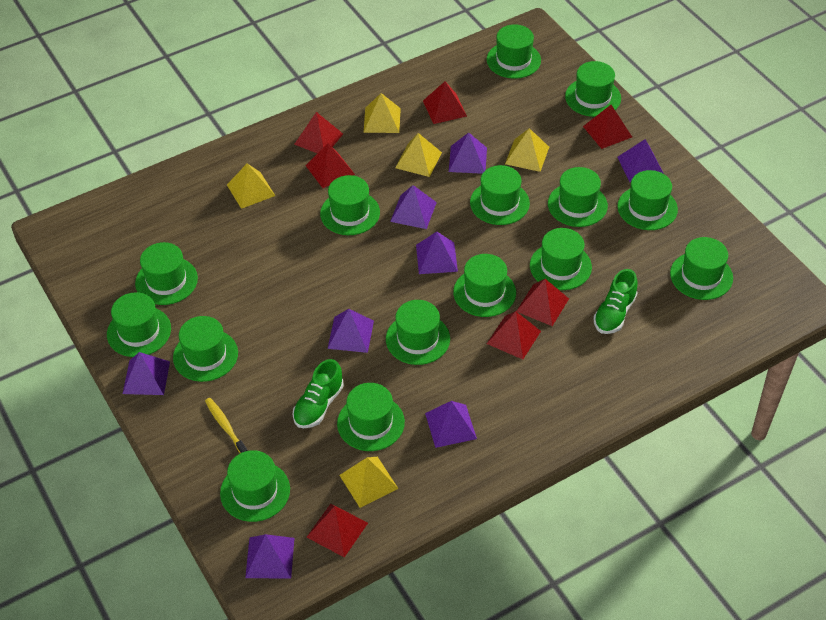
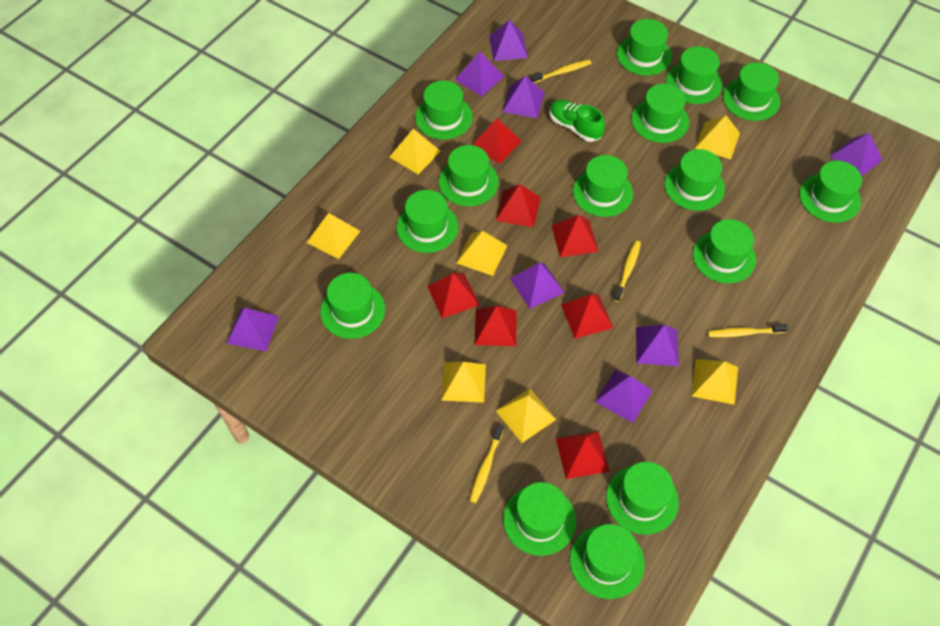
green shoe: [293,359,344,428] [593,269,638,334] = 2 -> [550,99,605,142] = 1
yellow pyramid: [227,164,275,209] [339,457,398,508] [364,93,401,133] [395,133,442,177] [505,128,549,172] = 5 -> [306,213,360,259] [390,129,441,174] [441,362,486,403] [457,231,508,276] [496,388,556,443] [692,359,738,405] [695,115,740,159] = 7
yellow toothbrush: [205,398,248,453] = 1 -> [470,424,504,503] [530,60,591,83] [614,241,641,302] [708,324,788,337] = 4

